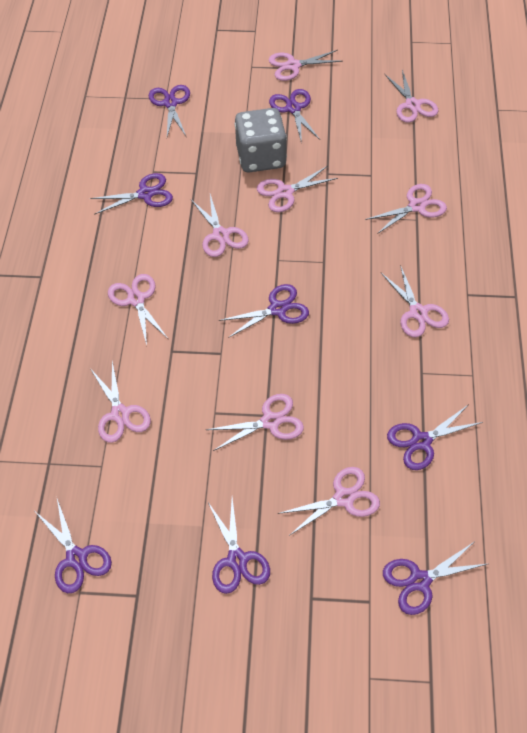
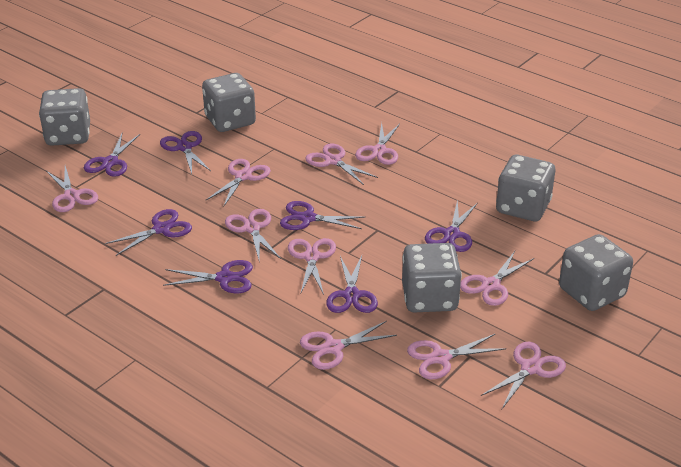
grey dice: [235,108,287,172] = 1 -> [39,88,90,146] [202,73,256,132] [402,243,462,312] [496,155,555,221] [559,234,633,311] = 5
purple scissors: [36,499,112,593] [90,173,173,215] [148,85,190,136] [208,498,270,594] [219,284,309,338] [269,89,320,144] [383,542,487,615] [387,405,483,470] = 8 -> [84,134,140,177] [105,209,192,256] [160,131,211,174] [163,260,253,293] [280,201,365,230] [326,256,378,313] [425,199,478,252] = 7

